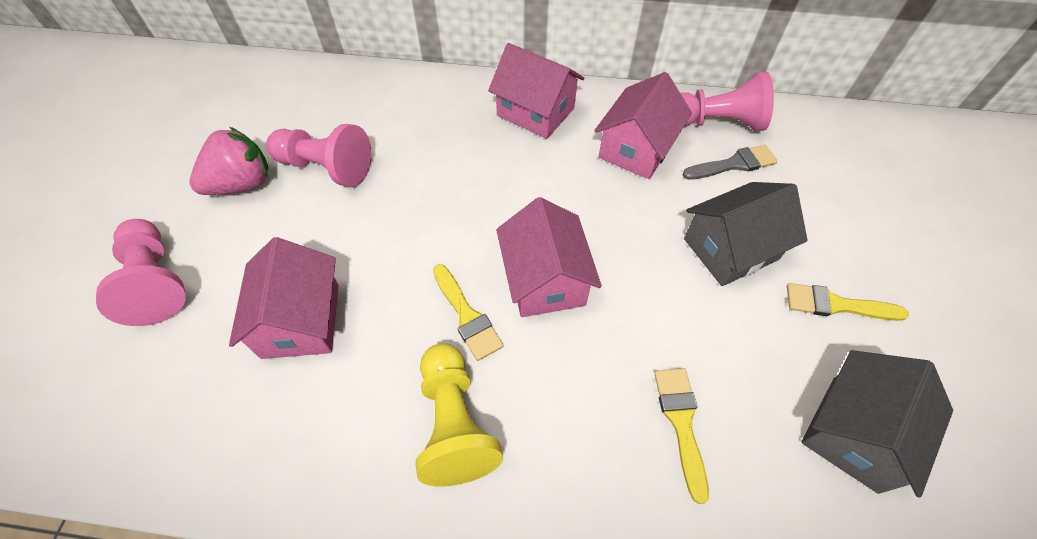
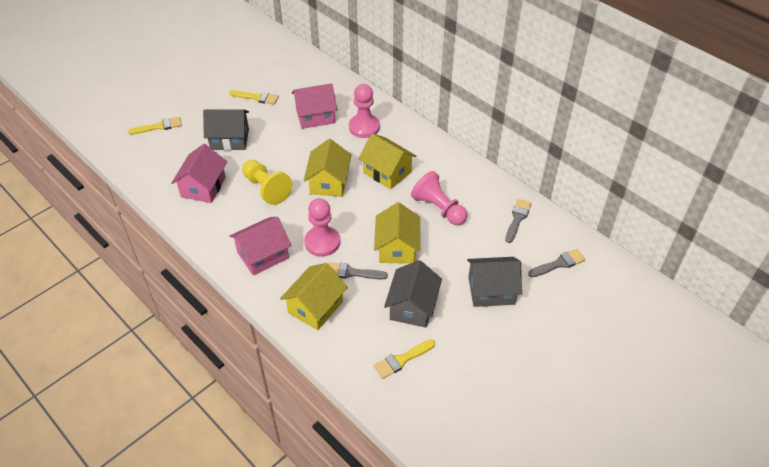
grey brush: [683,145,777,180] = 1 -> [328,262,388,280] [505,199,532,243] [528,249,586,277] = 3
grey house: [684,182,808,286] [801,350,953,497] = 2 -> [203,109,249,151] [384,260,442,328] [467,257,522,307] = 3
pink house: [229,237,339,359] [488,43,584,139] [496,197,602,317] [594,72,692,179] = 4 -> [172,144,227,203] [230,217,291,275] [292,83,337,129] = 3
pink strawberry: [190,127,268,195] = 1 -> none = 0
yellow house: none = 0 -> [280,263,348,330] [304,139,351,197] [358,133,416,189] [374,202,420,264] = 4

